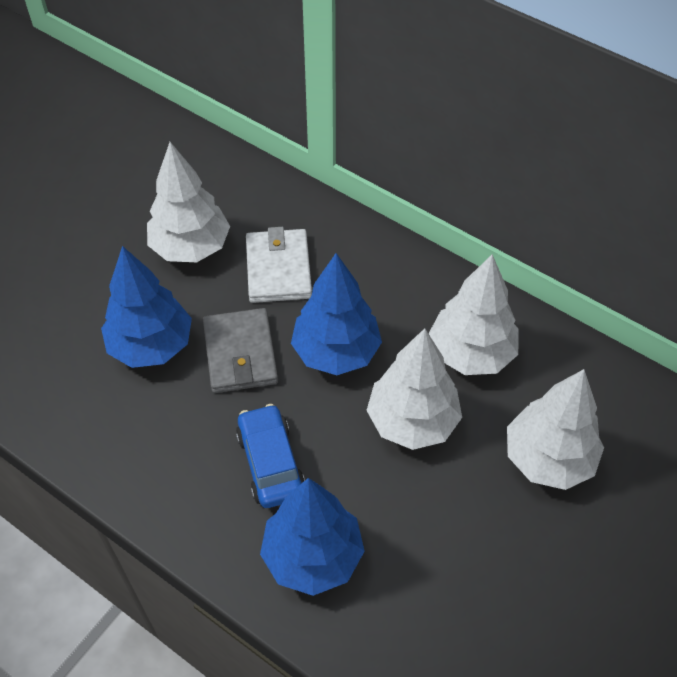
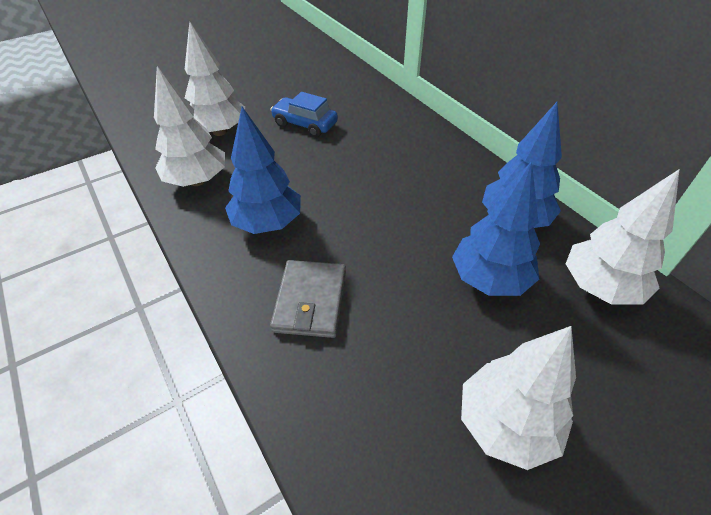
white wallet: [246,227,312,303] = 1 -> none = 0

